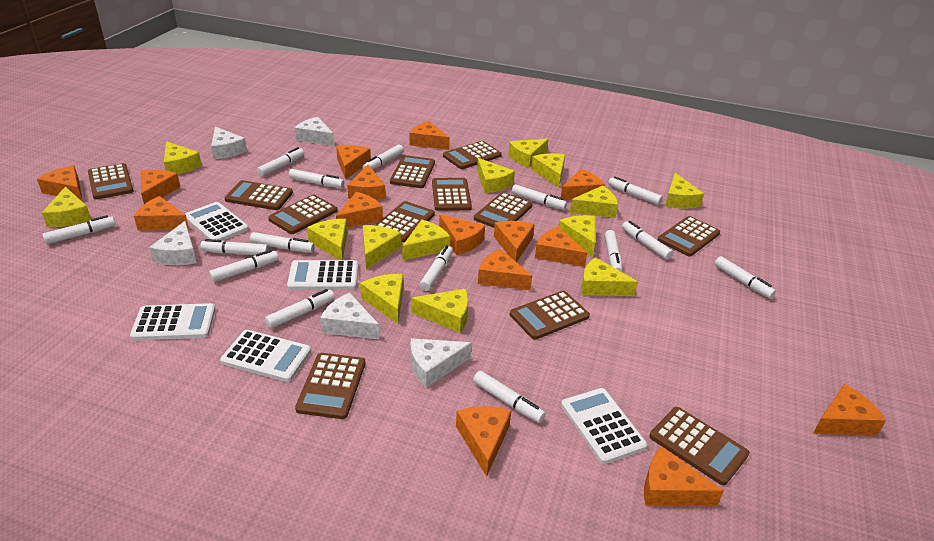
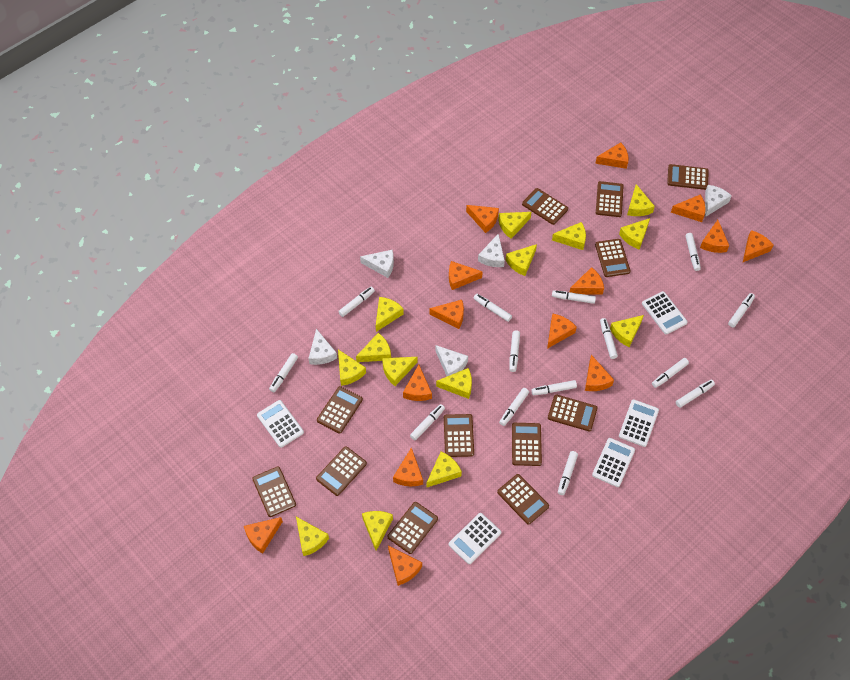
orange cheese: [37,165,82,201] [134,196,189,231] [141,170,180,204] [336,145,371,179] [336,192,383,228] [347,165,385,200] [410,121,450,150] [439,214,485,255] [456,406,511,477] [478,249,532,290] [494,221,535,262] [535,227,587,267] [561,169,605,200] [644,446,724,506] [813,384,886,436] = 15 -> [244,517,283,554] [388,546,422,586] [393,447,423,486] [403,365,432,401] [429,300,464,329] [449,261,483,290] [466,205,499,233] [547,314,577,349] [570,267,604,295] [585,355,614,391] [595,142,629,169] [671,195,706,222] [700,220,729,253] [742,230,773,263] = 14
white marker: [42,215,116,244] [200,239,269,255] [209,250,279,282] [250,232,315,253] [257,147,304,176] [265,289,335,328] [289,169,344,188] [363,145,404,170] [419,245,453,291] [473,371,546,423] [512,184,567,210] [605,230,623,272] [608,177,662,205] [622,221,673,260] [715,256,776,299] = 15 -> [269,353,298,392] [338,287,375,317] [410,404,445,440] [474,294,512,322] [499,388,529,426] [509,331,520,372] [531,380,577,395] [552,290,596,304] [558,451,578,495] [600,318,618,359] [652,358,689,388] [676,380,715,408] [685,233,701,271] [728,293,755,327] = 14

